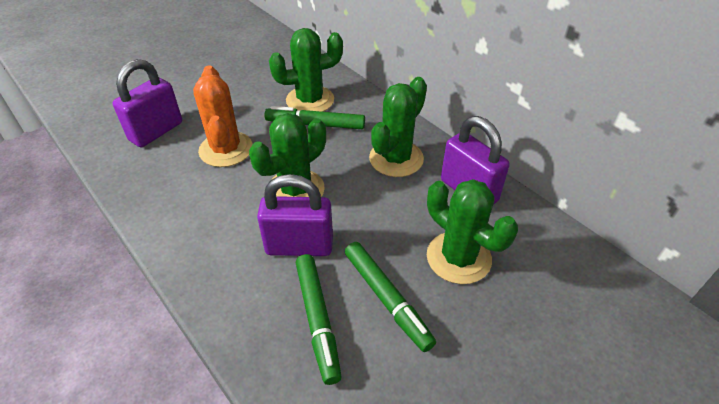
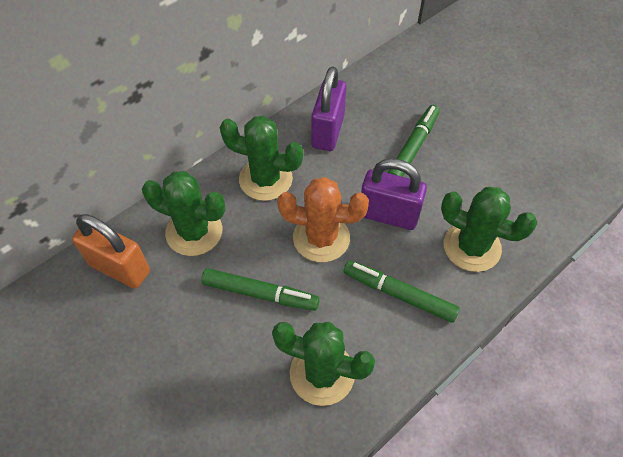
orange padlock: none = 0 -> [72,214,150,289] = 1
purple padlock: [112,59,182,147] [257,174,333,256] [441,116,510,205] = 3 -> [311,67,346,151] [361,158,427,230] = 2

